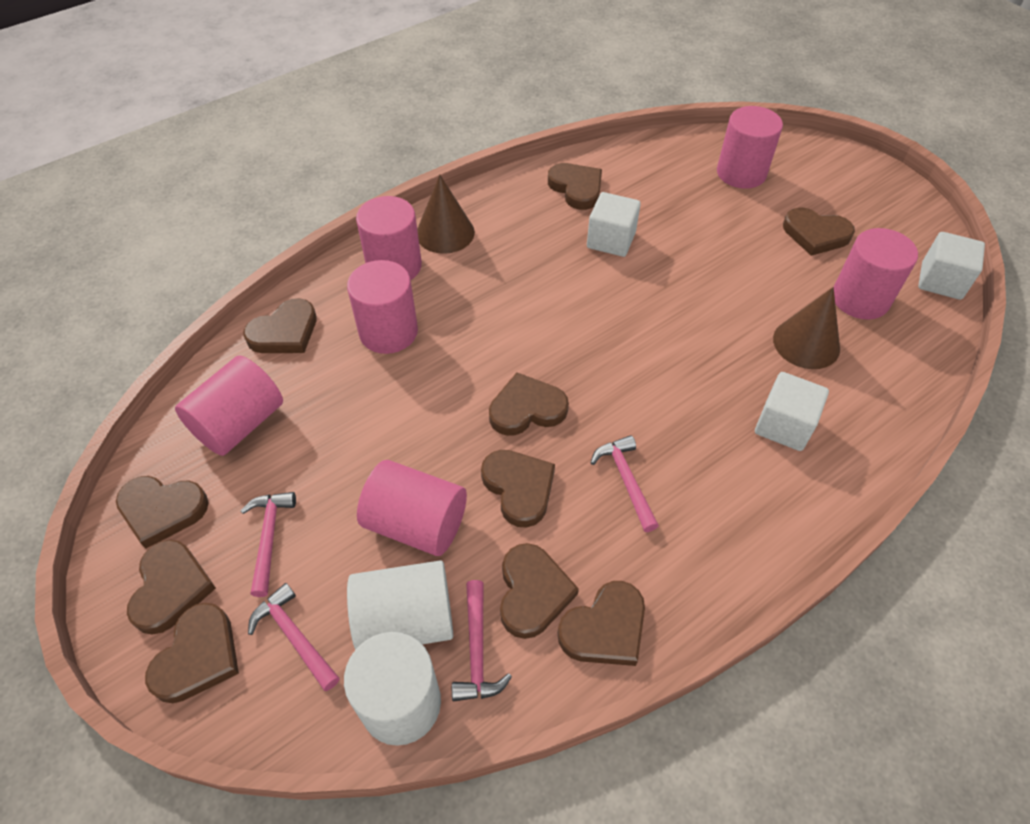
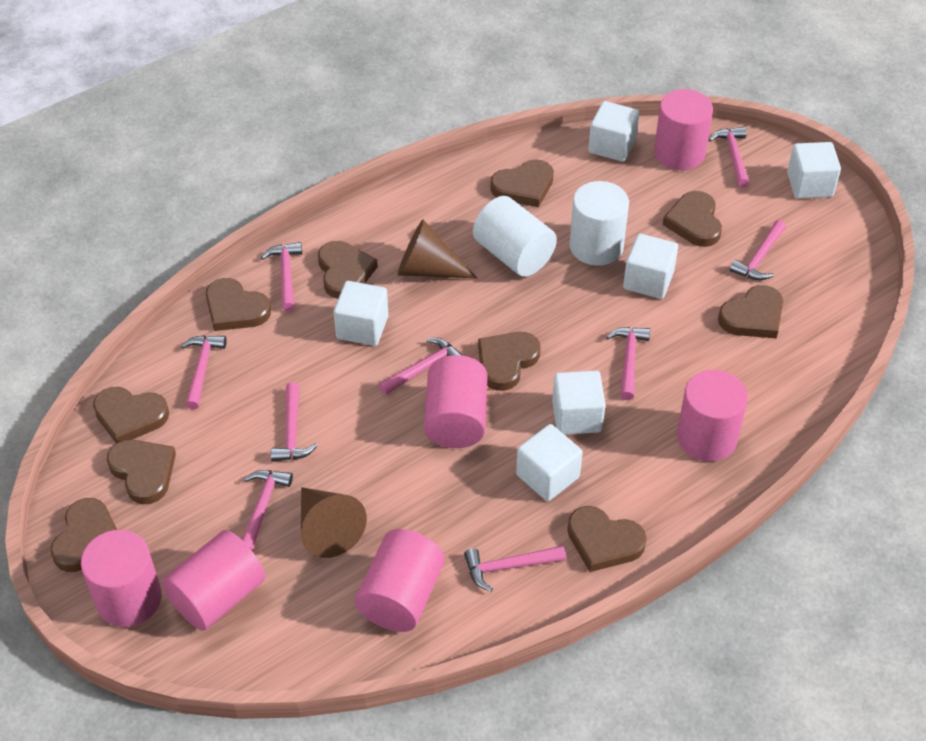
pink hammer: [241,492,296,597] [248,583,340,691] [452,580,512,701] [591,435,659,532] = 4 -> [181,335,226,410] [242,470,293,551] [261,242,302,311] [271,382,317,462] [379,338,464,395] [464,546,566,592] [606,327,650,400] [709,127,749,188] [730,220,786,281] = 9
white cube: [587,192,641,257] [755,372,829,451] [918,232,985,300] = 3 -> [334,281,388,346] [516,424,583,501] [552,371,606,435] [588,101,639,162] [623,234,678,299] [787,142,841,199] = 6

